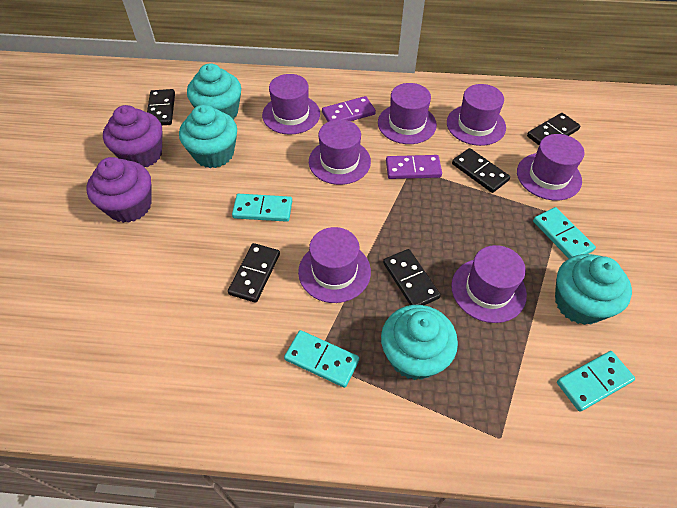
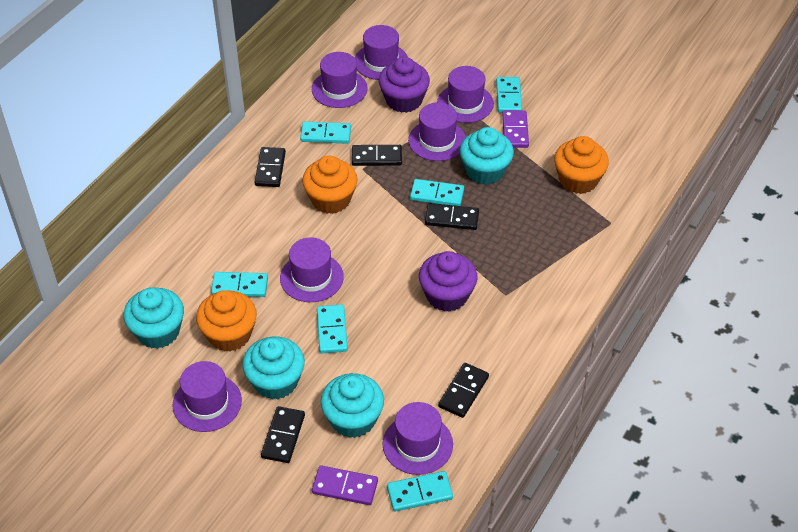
orange cupcake: none = 0 -> [196,290,257,352] [302,156,358,214] [554,136,609,194] = 3
turquoise domino: [232,194,292,222] [284,330,359,388] [533,207,596,258] [557,351,635,412] = 4 -> [211,272,268,297] [300,122,351,144] [317,305,348,353] [387,471,453,512] [410,179,464,206] [496,77,522,113] = 6

